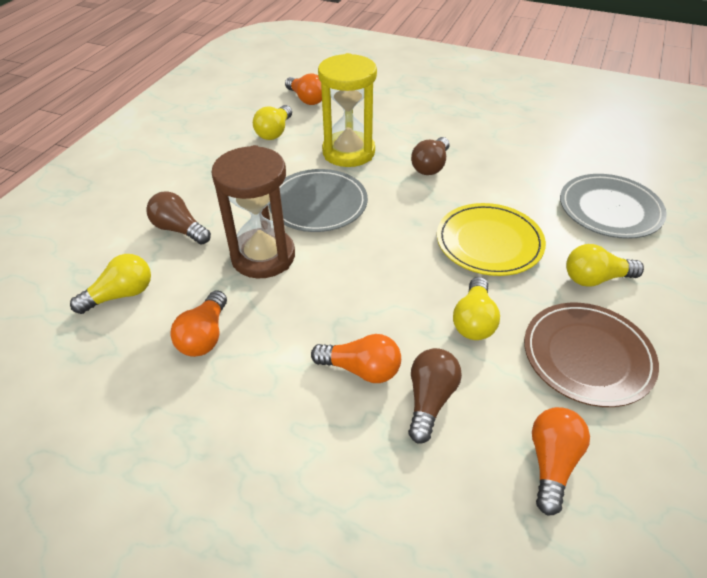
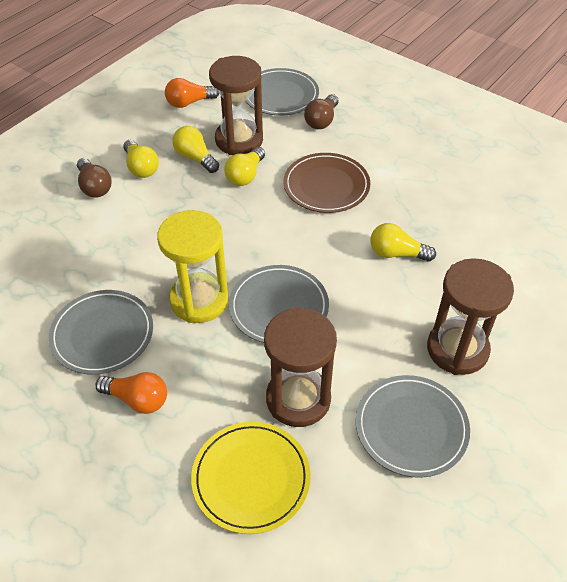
brown hourglass: [211,145,295,278] = 1 -> [209,56,263,155] [264,307,337,427] [427,258,514,375] = 3
brown light bulb: [146,191,211,245] [408,348,462,443] [411,137,450,175] = 3 -> [77,158,112,198] [304,94,338,129] = 2
grey plate: [268,169,368,232] [560,174,667,239] = 2 -> [48,290,153,375] [229,265,329,343] [245,68,319,116] [356,375,470,478] = 4
orange light bulb: [170,290,227,357] [285,73,322,105] [311,334,401,383] [532,407,590,516] = 4 -> [95,372,167,414] [165,78,219,108] = 2

